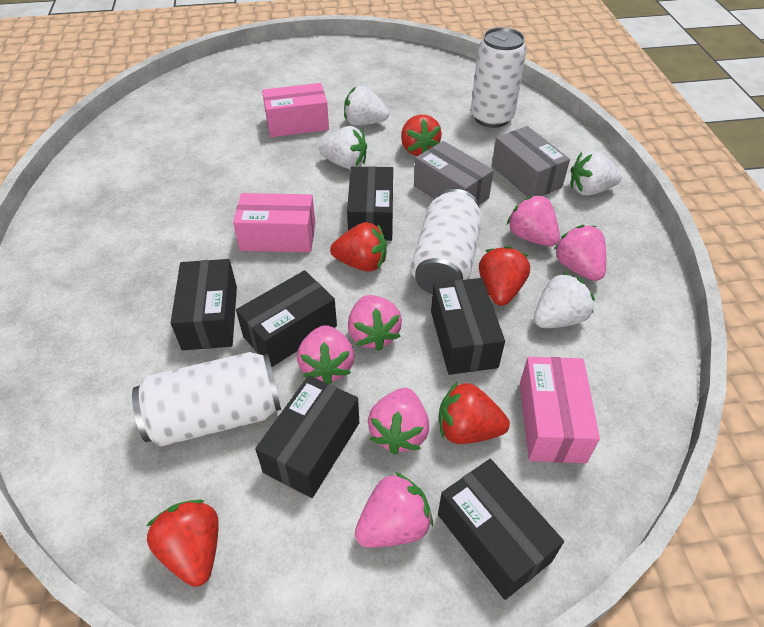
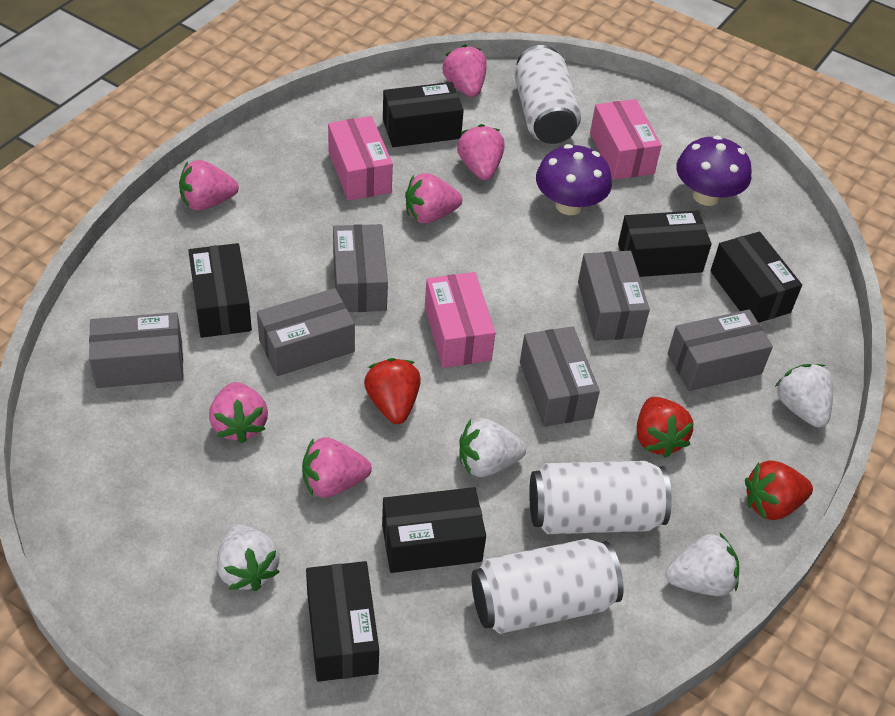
grey box: [414,141,494,205] [492,126,570,197] = 2 -> [89,312,184,388] [257,288,355,376] [333,224,388,312] [520,326,600,427] [578,251,650,341] [668,309,773,391] = 6
purple mushroom: none = 0 -> [536,144,612,215] [676,135,752,206] = 2
red strawberry: [147,500,219,587] [330,222,387,272] [401,115,442,156] [439,382,510,444] [479,246,530,306] = 5 -> [364,358,421,424] [637,397,694,458] [745,460,813,520] = 3

